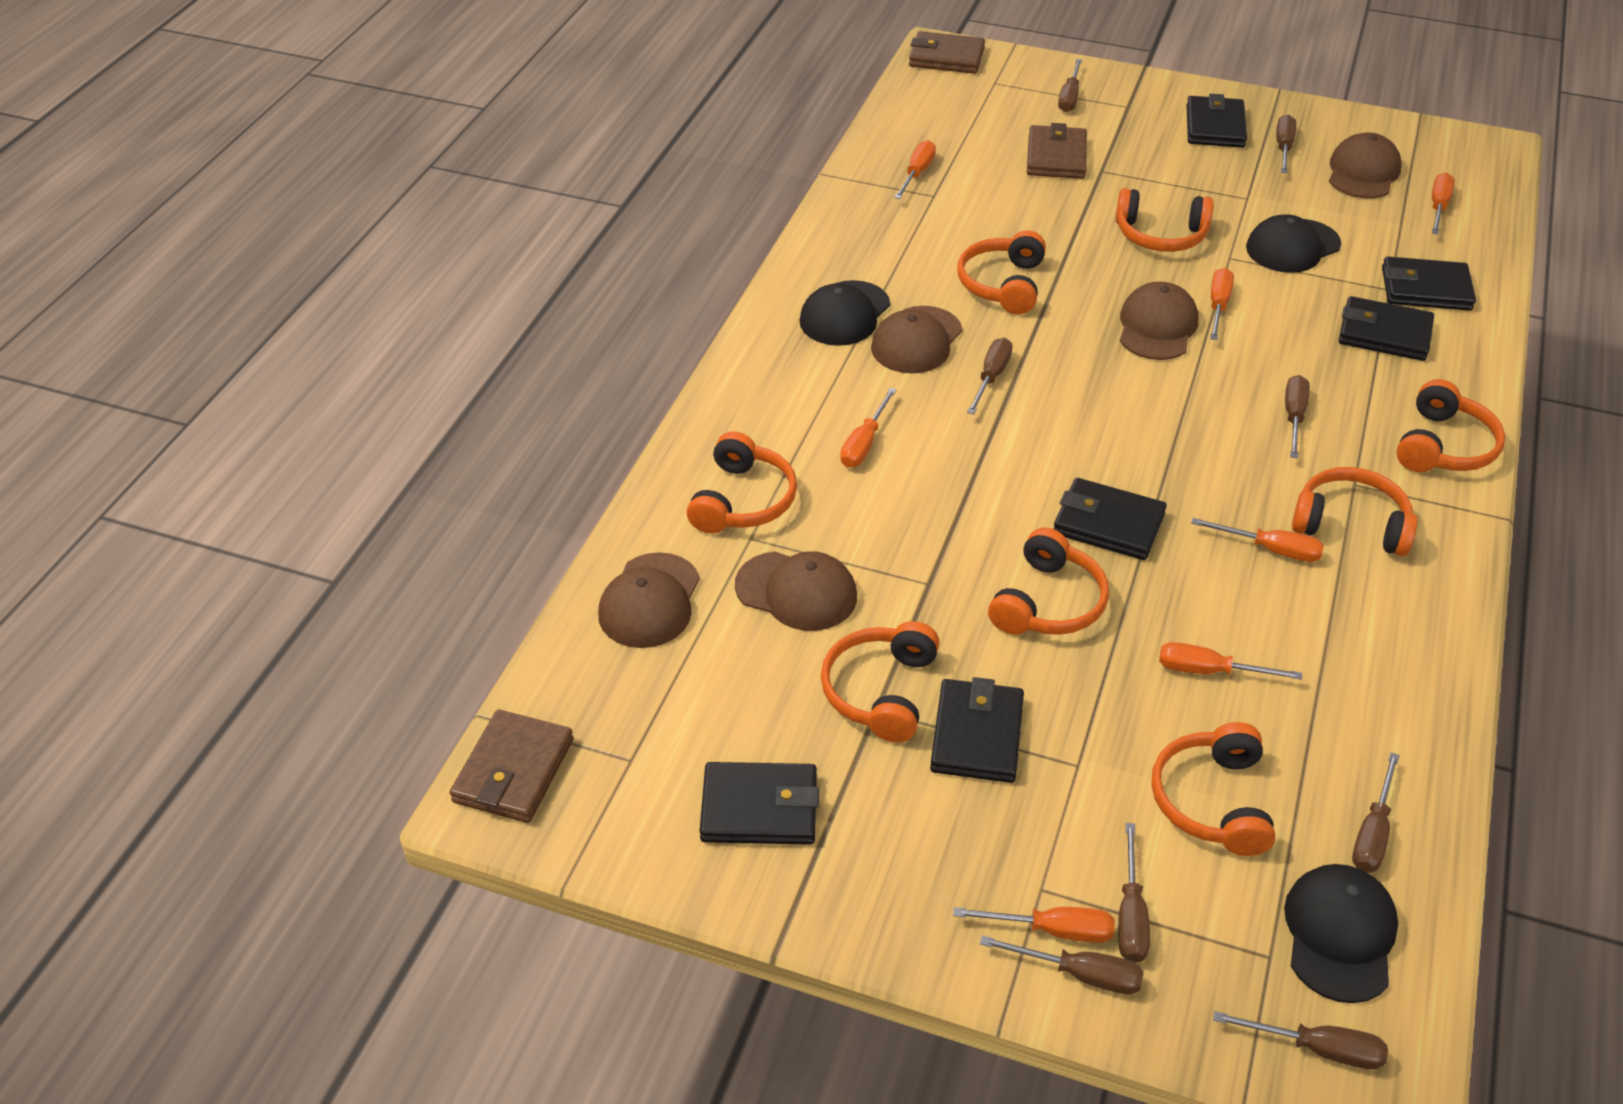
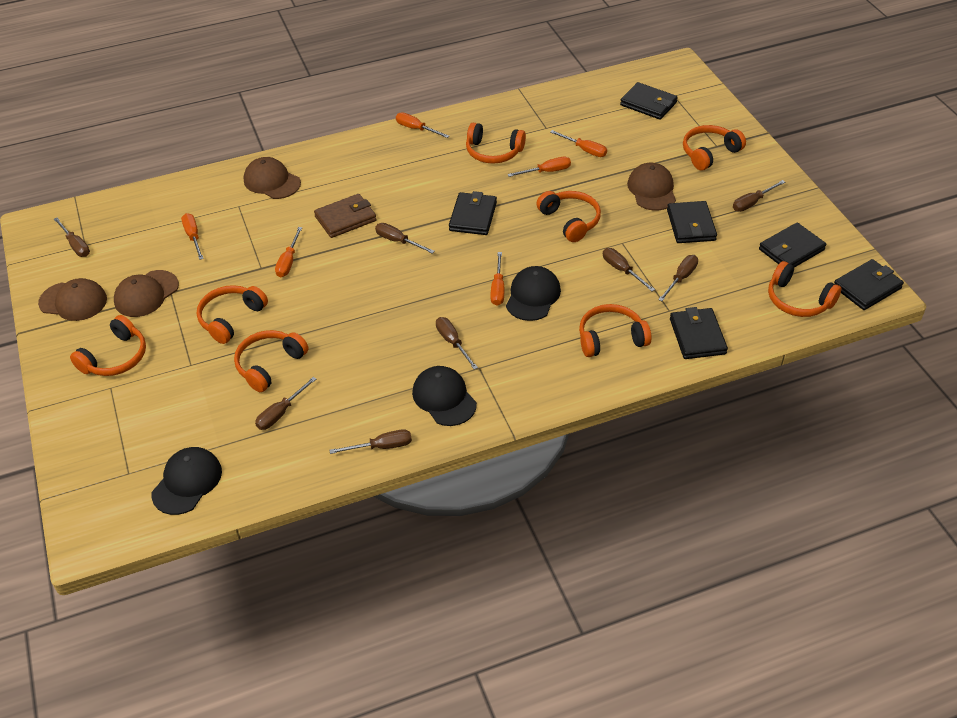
brown cap: [598,552,700,648] [735,551,857,631] [871,306,962,373] [1120,282,1198,360] [1329,132,1402,199] = 5 -> [38,278,107,321] [114,270,179,317] [244,157,301,199] [627,163,676,211] = 4
brown wallet: [450,710,574,823] [909,31,985,74] [1027,123,1087,179] = 3 -> [314,194,377,238] = 1
orange screwdriver: [840,388,897,468] [894,140,936,199] [953,907,1115,943] [1159,642,1302,680] [1191,518,1324,562] [1210,268,1234,340] [1432,173,1455,234] = 7 -> [181,213,204,260] [275,227,302,277] [396,112,449,138] [491,252,504,306] [508,157,571,177] [550,130,607,157] = 6

